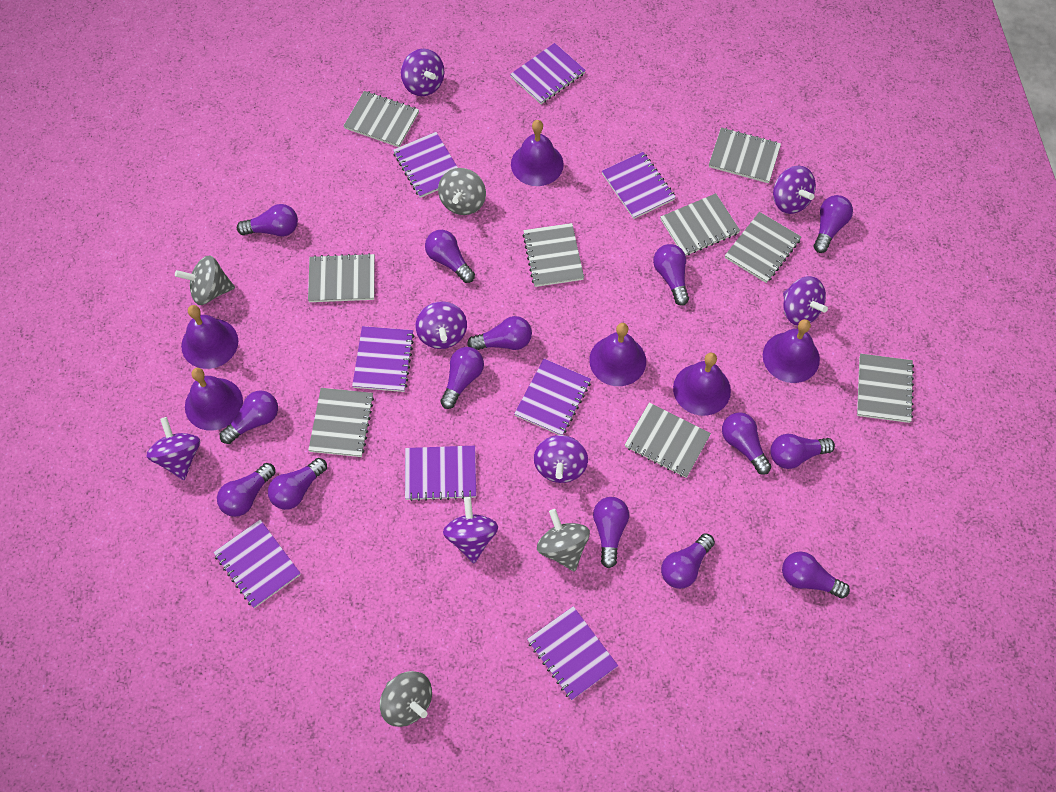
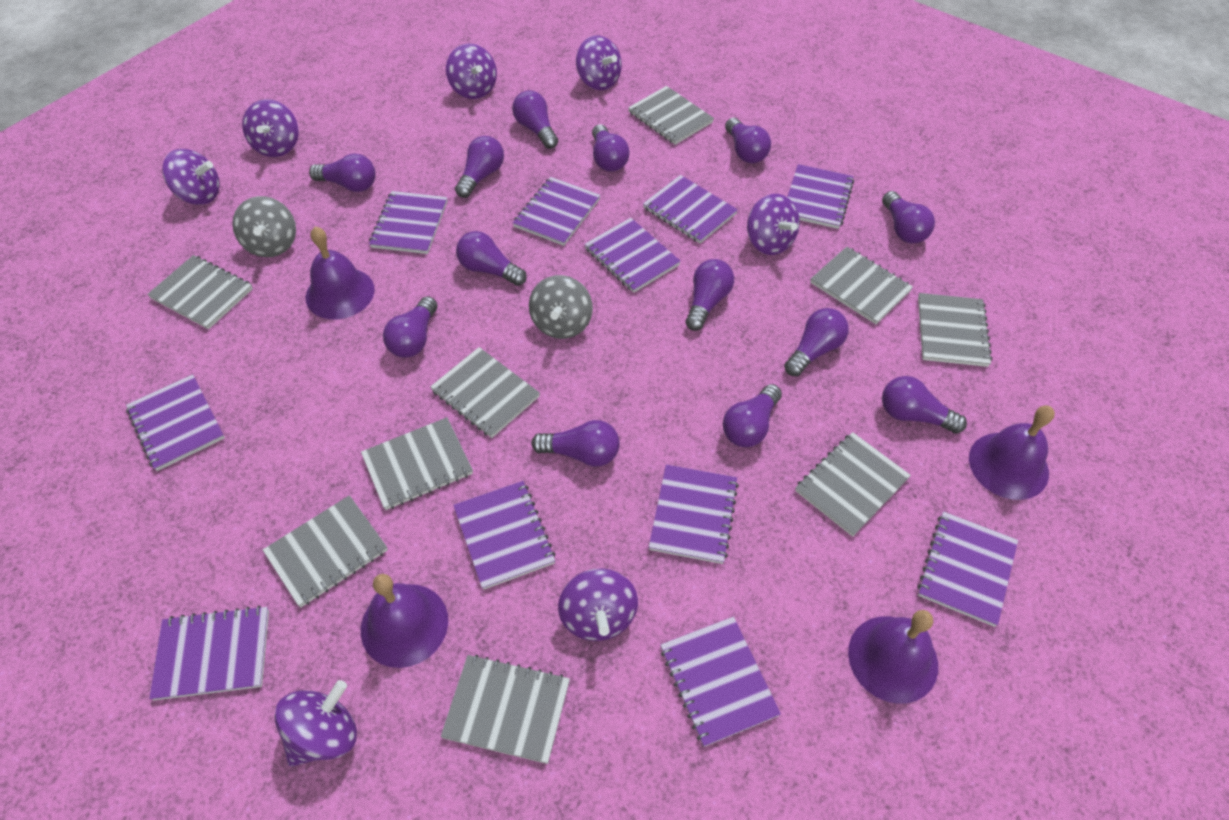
grey spinning top: [175,255,235,305] [380,671,432,727] [438,168,486,215] [537,509,590,572] = 4 -> [232,196,296,257] [529,275,593,339] = 2
purple bell: [181,305,238,369] [185,368,243,431] [511,120,564,186] [589,323,646,386] [673,353,731,416] [763,319,820,383] = 6 -> [306,227,375,319] [361,574,448,668] [848,610,938,704] [969,405,1055,500] = 4
purple light bulb: [217,463,275,517] [220,390,278,444] [237,204,298,236] [268,458,327,510] [425,230,475,283] [440,347,484,409] [467,316,532,350] [593,497,629,568] [653,244,689,306] [661,533,715,589] [722,412,772,475] [770,434,835,469] [782,551,850,598] [814,195,853,253] = 14 -> [309,153,376,192] [383,296,437,358] [455,136,504,198] [456,231,527,286] [512,90,558,149] [531,420,620,467] [592,124,629,172] [685,259,734,331] [723,384,782,447] [725,118,771,163] [784,308,849,376] [882,191,935,243] [882,376,967,434] = 13
purple notebook: [213,520,301,608] [352,326,414,392] [393,132,458,198] [405,446,476,501] [510,43,586,104] [514,359,591,435] [527,606,618,700] [602,152,676,219] = 8 -> [126,374,225,471] [149,606,269,700] [369,191,447,254] [453,481,555,590] [513,177,600,246] [584,218,681,293] [643,175,738,243] [649,464,739,564] [660,617,781,747] [787,164,854,229] [917,511,1018,627] = 11

